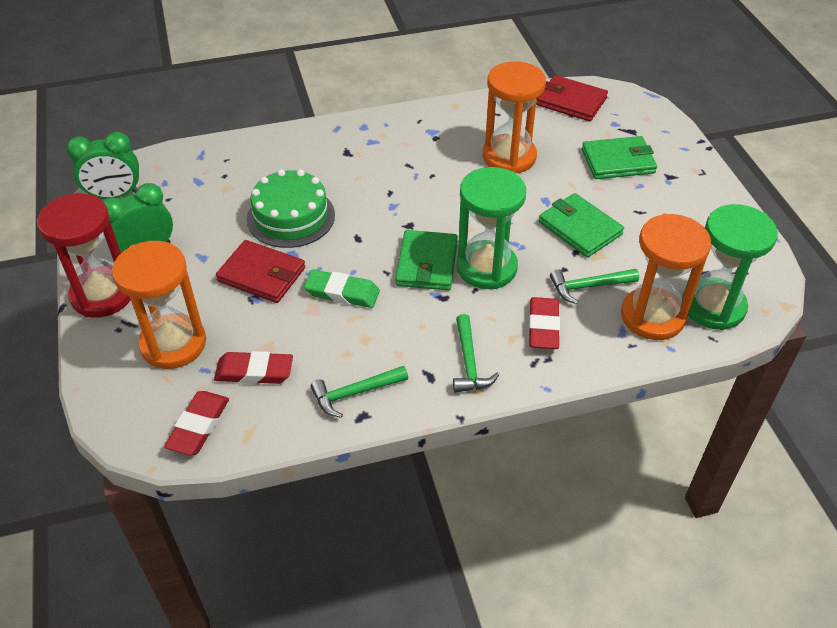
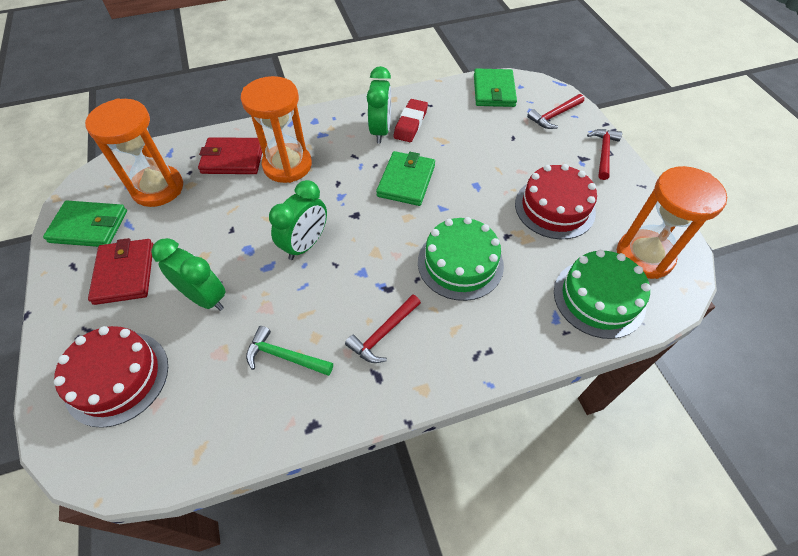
green cake: [247,169,335,248] = 1 -> [418,217,504,301] [554,250,651,339] = 2
green clock: [66,132,139,199] [103,183,173,253] = 2 -> [151,238,226,311] [269,180,327,260] [367,66,391,143] = 3
green eraser: [304,269,380,308] = 1 -> none = 0
green hammer: [311,366,408,418] [453,314,499,393] [550,269,639,304] = 3 -> [246,326,333,376] = 1
green hourglass: [457,167,526,289] [682,204,778,330] = 2 -> none = 0
red cake: none = 0 -> [54,326,168,428] [515,164,597,239] = 2
red eraser: [164,391,229,455] [214,351,293,384] [529,297,560,349] = 3 -> [393,99,428,142] = 1
red hammer: none = 0 -> [345,294,421,363] [527,94,584,129] [587,129,622,180] = 3
red hourglass: [37,193,131,318] = 1 -> none = 0

